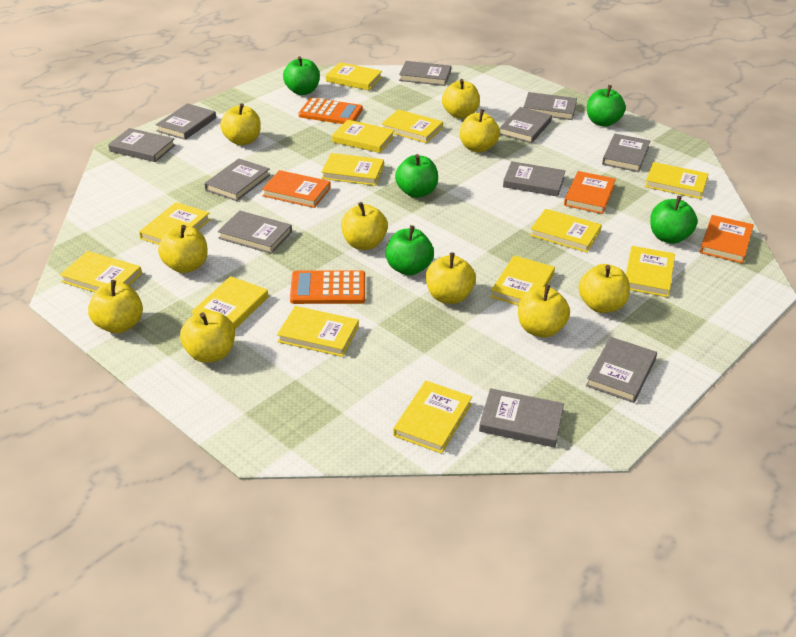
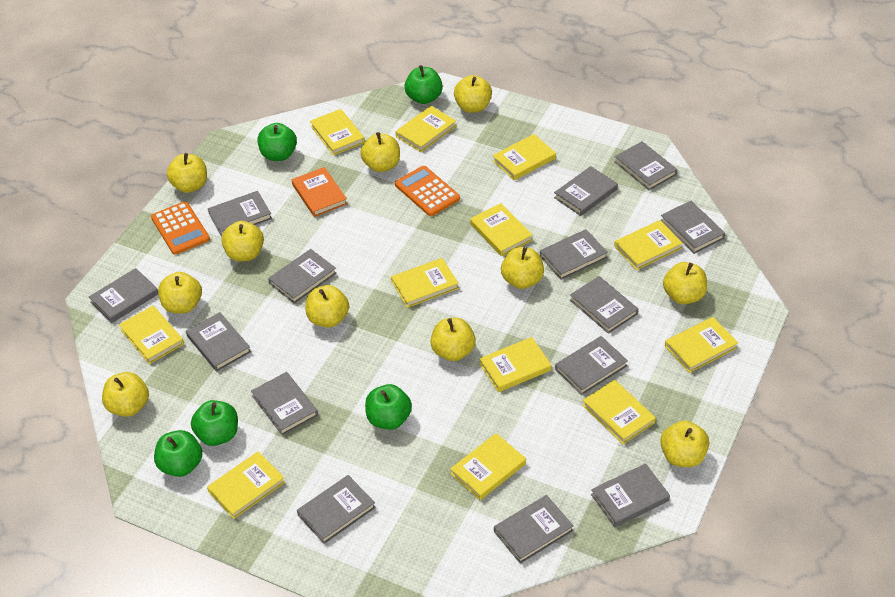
grey book: [108,128,175,162] [155,103,216,140] [204,159,270,201] [218,210,292,254] [399,61,451,86] [479,388,564,447] [500,107,552,143] [503,161,566,197] [524,92,577,120] [586,337,657,403] [602,134,650,172] = 11 -> [89,268,158,323] [186,312,251,371] [208,191,272,237] [251,372,318,435] [268,249,337,304] [297,475,376,544] [494,495,574,564] [540,229,608,280] [554,166,618,216] [555,336,628,395] [570,276,638,334] [591,463,670,527] [614,141,677,190] [661,201,725,254] = 14
orange book: [262,170,331,208] [564,171,616,214] [700,215,754,263] = 3 -> [292,167,347,217] = 1
yellow apple: [88,280,143,333] [158,225,208,273] [180,310,235,363] [220,103,261,145] [341,202,388,250] [426,252,476,304] [442,79,480,119] [460,109,500,153] [518,284,570,338] [579,264,630,313] = 10 -> [102,372,149,417] [158,272,202,314] [167,153,207,193] [221,221,264,261] [306,285,349,328] [360,132,400,172] [430,318,476,361] [454,75,492,113] [501,247,544,289] [660,420,709,467] [663,262,707,304] = 11
yellow book: [60,251,142,292] [139,202,210,245] [191,276,268,329] [277,306,359,357] [321,153,384,186] [326,62,382,90] [332,120,395,153] [381,109,443,143] [393,381,472,454] [491,256,555,305] [530,209,601,253] [626,246,675,297] [645,162,708,199] = 13 -> [119,306,184,364] [207,451,285,519] [310,109,365,156] [391,258,459,308] [396,106,456,152] [450,433,526,500] [470,203,533,256] [479,337,551,392] [492,134,556,180] [583,380,656,444] [614,220,683,270] [665,317,738,373] = 12

